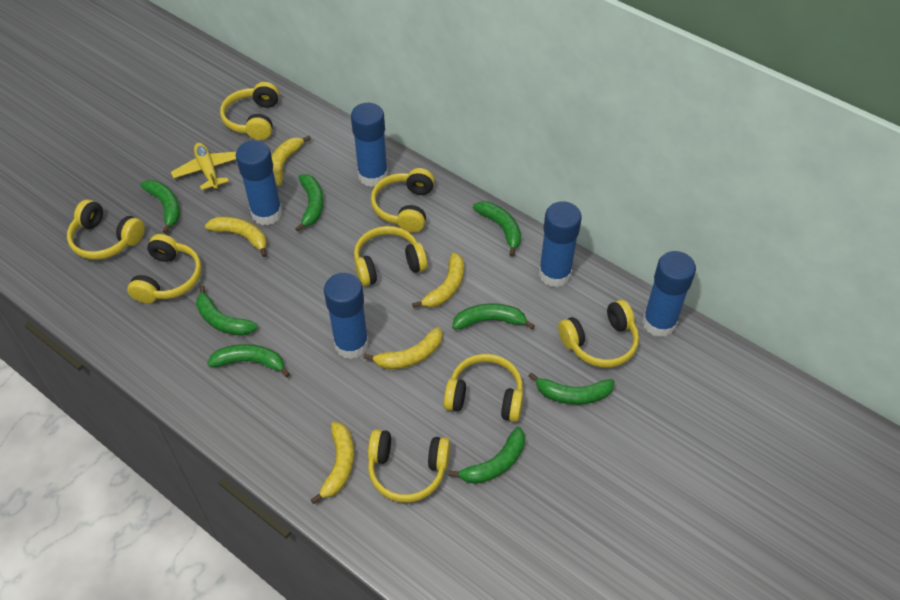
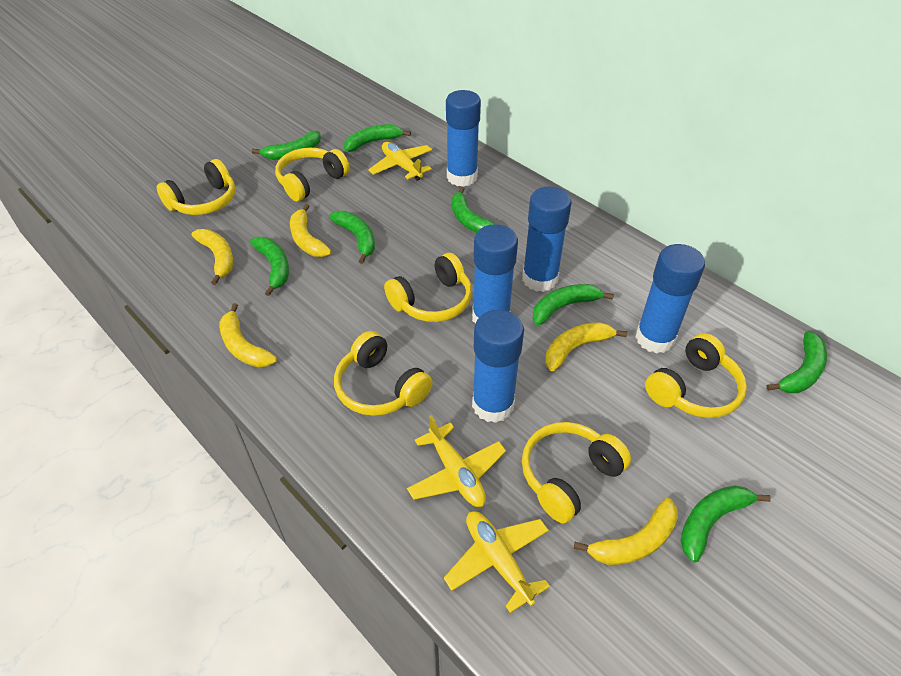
yellow headphones: [67,199,145,260] [127,234,202,303] [220,82,279,140] [354,226,428,286] [368,429,451,502] [371,168,435,233] [444,354,523,422] [558,300,639,367] = 8 -> [156,159,236,215] [275,148,350,201] [334,331,433,416] [384,253,472,322] [522,422,631,523] [645,333,747,418] = 6
yellow plane: [171,143,236,190] = 1 -> [368,142,432,181] [407,415,506,507] [444,511,550,613] = 3

